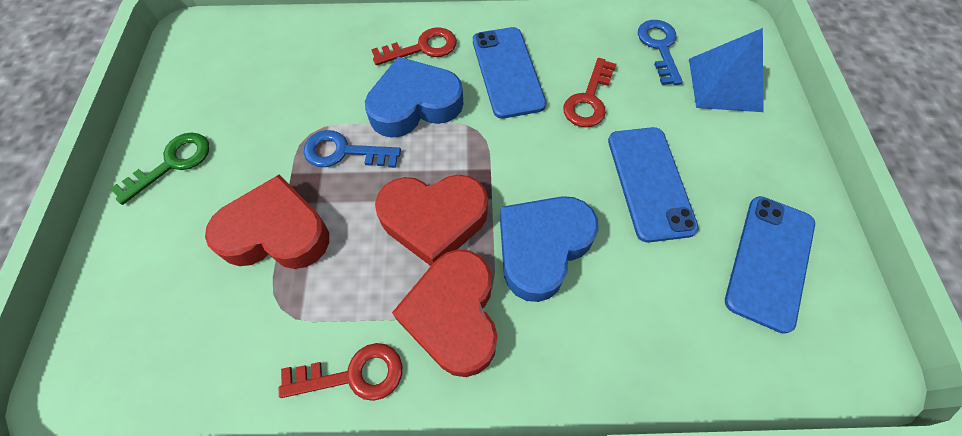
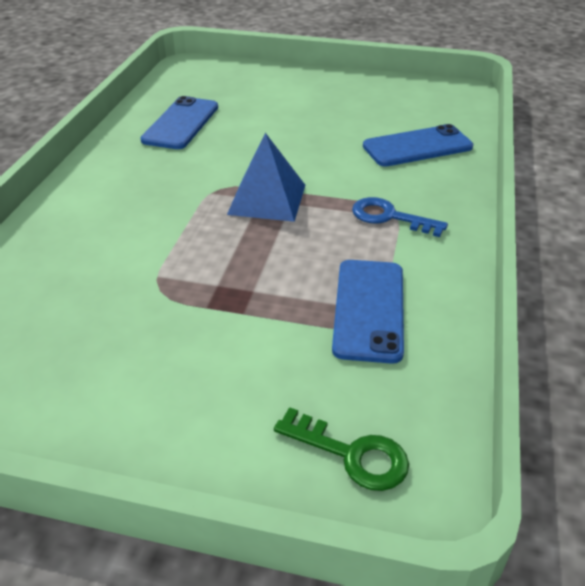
blue heart: [365,57,463,138] [500,196,599,302] = 2 -> none = 0
blue key: [304,130,401,168] [638,20,683,85] = 2 -> [352,197,448,237] = 1
red heart: [205,175,329,269] [375,174,488,266] [392,249,497,377] = 3 -> none = 0
red key: [279,343,402,401] [371,27,457,65] [563,58,617,127] = 3 -> none = 0

